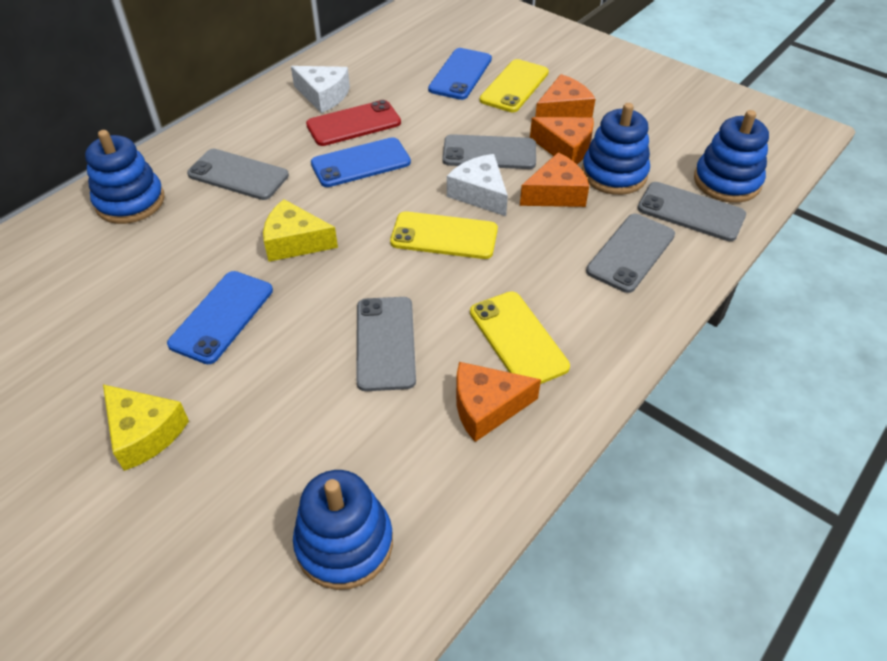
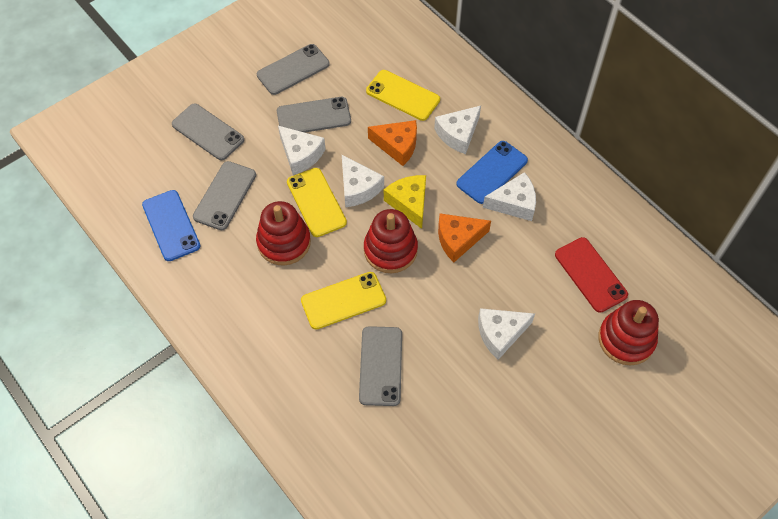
blue phone: [167,271,273,364] [311,137,411,187] [428,48,492,100] = 3 -> [142,190,200,261] [456,141,528,204] = 2
blue stacking toy: [85,130,165,224] [293,470,393,590] [582,103,650,195] [694,110,769,203] = 4 -> none = 0
orange cheese: [456,362,541,442] [520,152,589,207] [530,117,594,164] [535,74,595,117] = 4 -> [368,120,417,166] [438,213,491,262] = 2
red stacking toy: none = 0 -> [256,201,311,265] [364,209,418,273] [598,300,659,365] = 3
white cheese: [291,66,350,113] [447,154,508,216] = 2 -> [278,126,325,175] [342,155,384,207] [434,106,481,154] [478,308,535,360] [483,172,536,221] = 5
yellow cheese: [103,384,189,471] [263,199,338,262] = 2 -> [384,175,426,229] = 1

